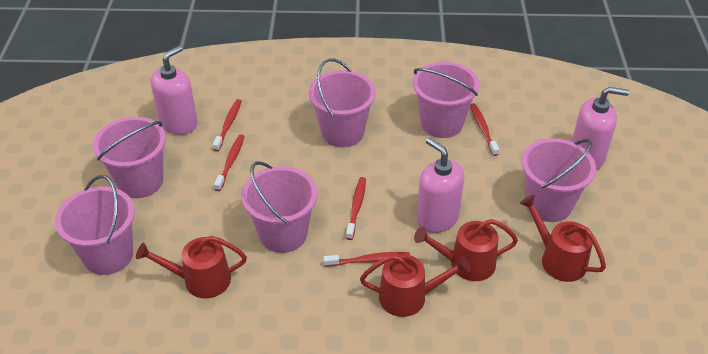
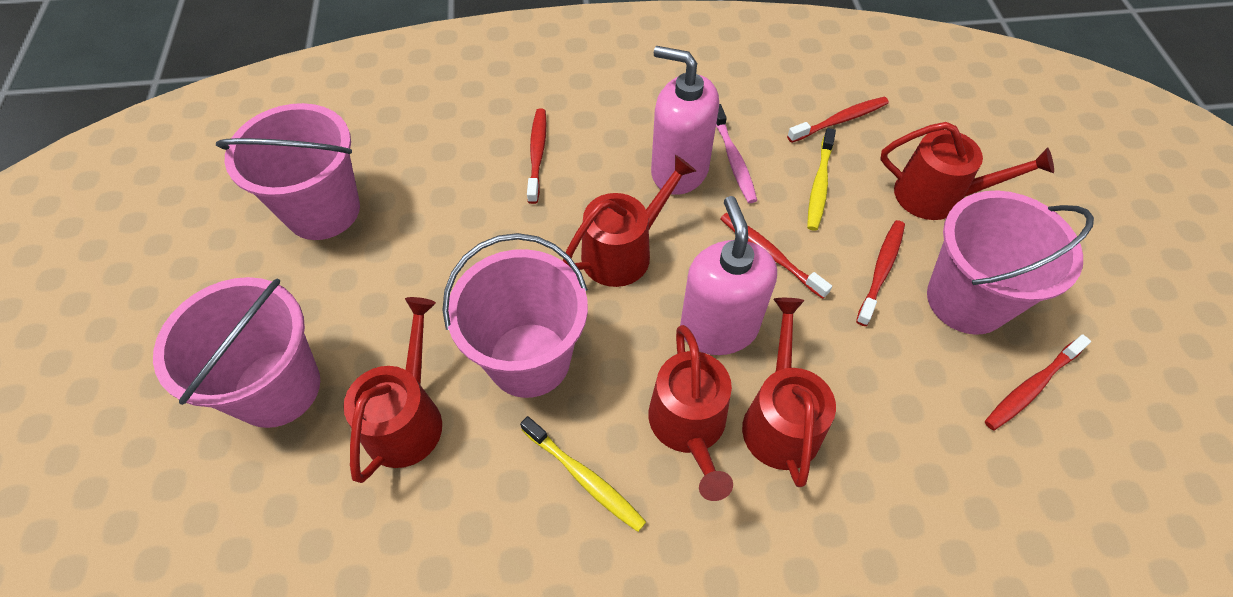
pink bucket: [55,175,135,275] [93,117,166,198] [241,161,317,253] [309,58,376,147] [413,62,479,138] [522,138,596,222] = 6 -> [153,277,320,428] [216,103,360,240] [442,233,588,398] [927,191,1094,335] = 4
pink soap dispenser: [151,45,198,135] [416,138,464,233] [572,87,629,170] = 3 -> [651,46,719,195] [680,196,777,355] = 2
pink toothbrush: none = 0 -> [716,104,757,203] = 1
red watering can: [136,236,247,298] [360,254,471,317] [414,219,518,281] [520,195,606,282] = 4 -> [343,297,442,483] [563,155,696,287] [648,325,733,501] [742,298,836,487] [880,122,1054,220] = 5
yellow toothbrush: none = 0 -> [520,416,646,532] [807,128,836,231] = 2

